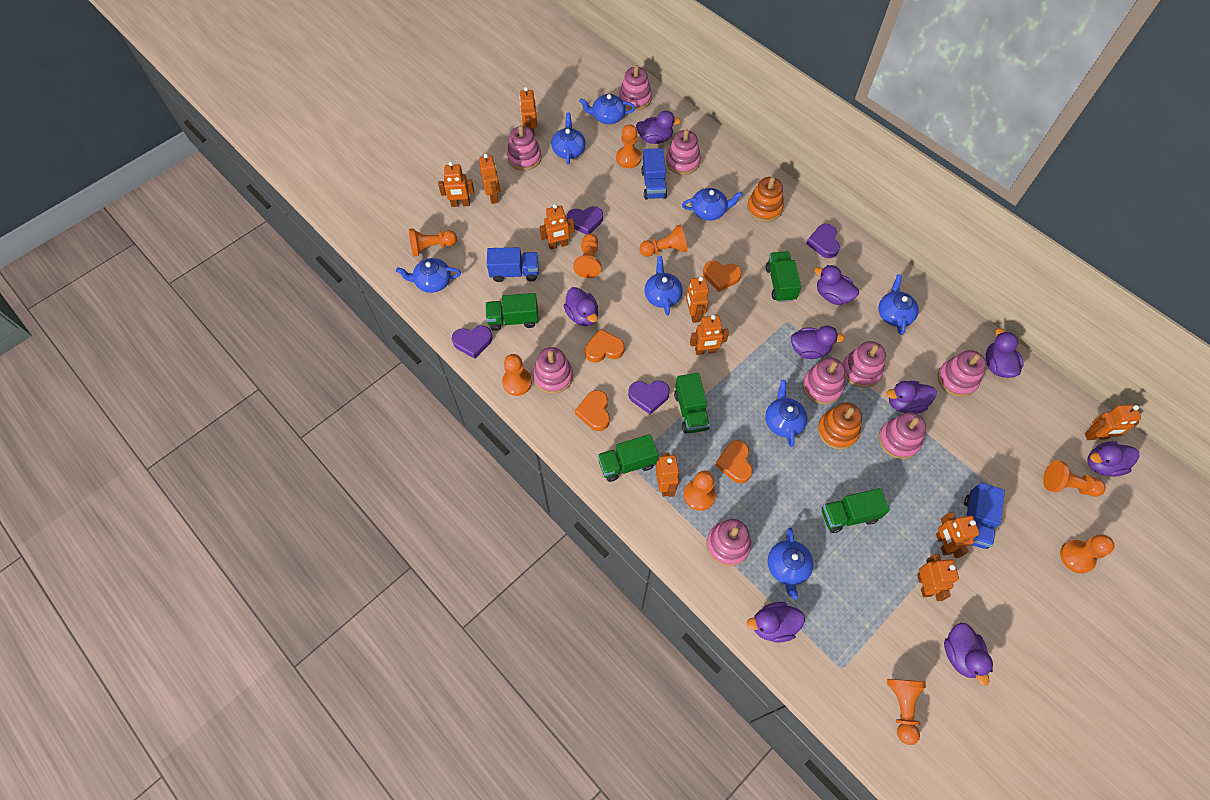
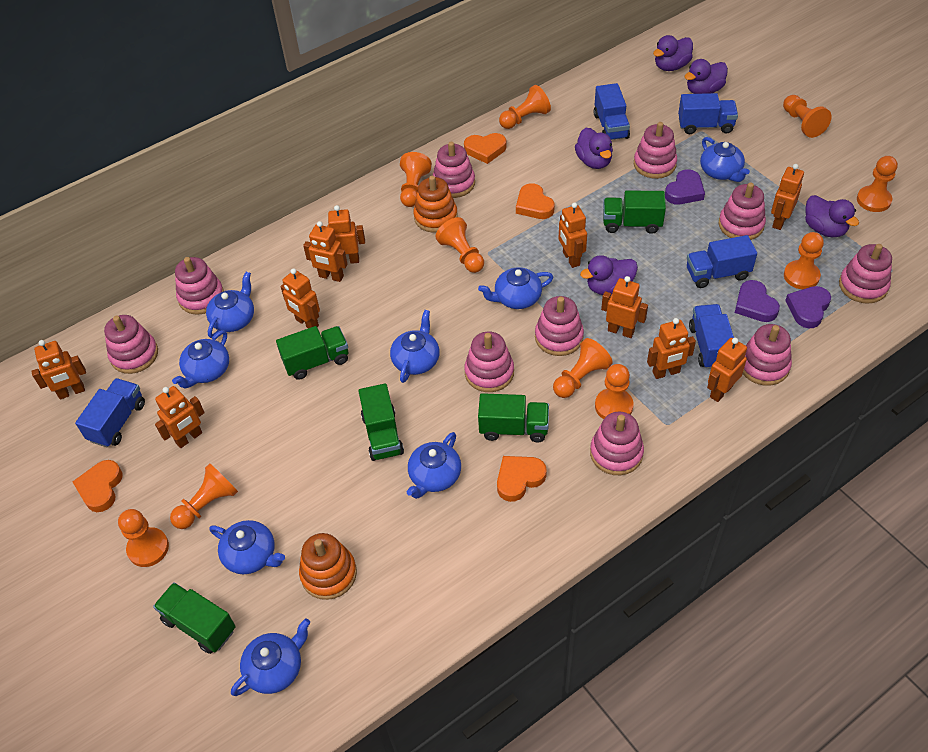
blue truck: [487,247,539,282] [641,148,667,199] [964,483,1005,549] = 3 -> [75,378,145,447] [594,83,630,140] [678,93,738,134] [687,235,757,288] [689,304,734,369] = 5
orange pawn: [409,228,457,257] [502,354,532,396] [573,233,601,278] [616,124,642,168] [639,225,688,257] [684,471,716,511] [887,679,926,745] [1043,460,1106,497] [1060,535,1115,573] = 9 -> [118,509,169,567] [170,463,238,529] [400,152,432,207] [436,217,484,273] [499,85,551,129] [553,338,612,398] [595,364,634,419] [783,95,832,138] [784,232,824,289] [857,156,898,212] = 10
pink stacking toy: [507,125,542,171] [533,347,573,394] [619,65,652,111] [666,129,701,175] [706,519,751,566] [803,358,845,404] [843,341,886,388] [878,412,926,459] [937,350,986,397] = 9 -> [104,315,158,374] [175,257,224,315] [433,142,475,198] [464,332,514,392] [535,296,584,356] [590,412,644,475] [634,122,677,179] [718,182,766,240] [743,324,792,386] [839,244,892,304] = 10
purple duck: [564,287,598,326] [636,111,681,144] [746,602,805,643] [791,326,845,359] [814,265,859,305] [886,381,936,414] [944,622,993,686] [986,328,1024,378] [1087,441,1140,477] = 9 -> [575,128,613,169] [580,255,638,295] [653,35,693,71] [684,59,728,94] [805,195,859,237] = 5
purple heart: [452,326,493,359] [567,206,603,235] [628,380,670,415] [806,224,840,258] = 4 -> [665,169,705,204] [735,280,780,322] [785,286,831,328] = 3

